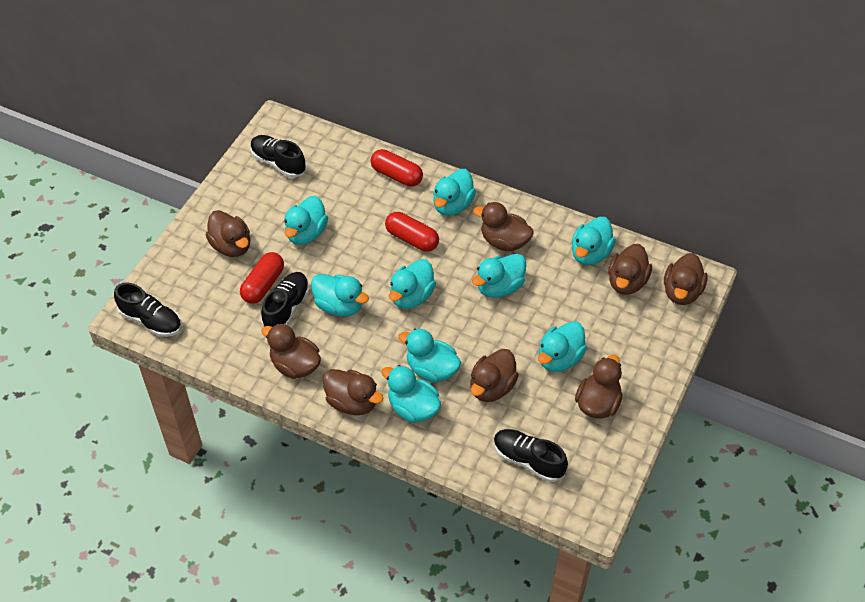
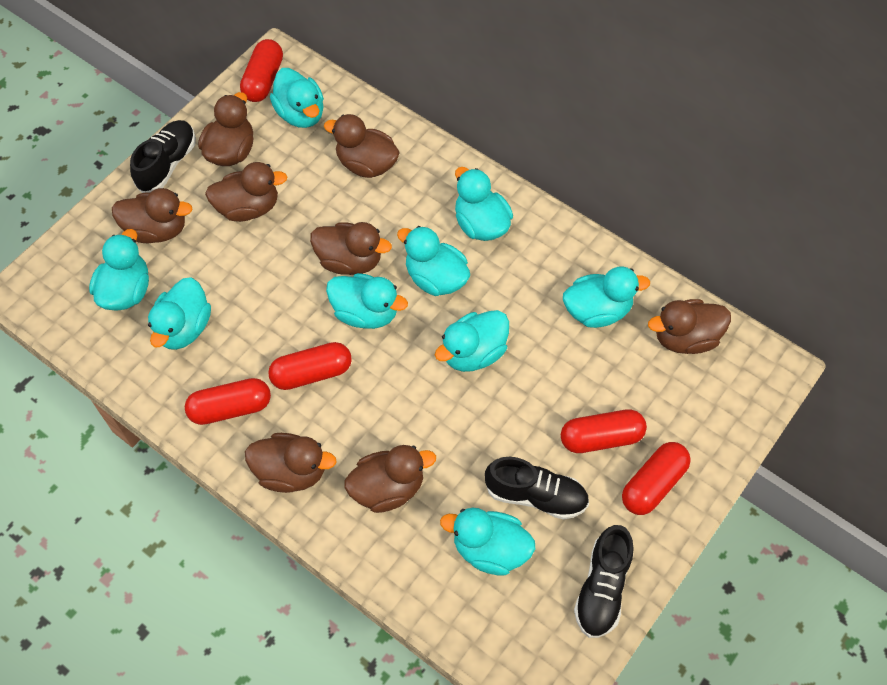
black shoe: [114,282,182,337] [250,135,306,178] [261,272,310,327] [494,429,568,482] = 4 -> [130,120,196,193] [485,457,589,520] [574,525,634,638] = 3
red capsule: [240,252,284,304] [370,149,423,187] [385,212,439,252] = 3 -> [185,378,271,425] [240,39,283,102] [268,342,352,390] [561,409,647,453] [622,442,691,515] = 5

